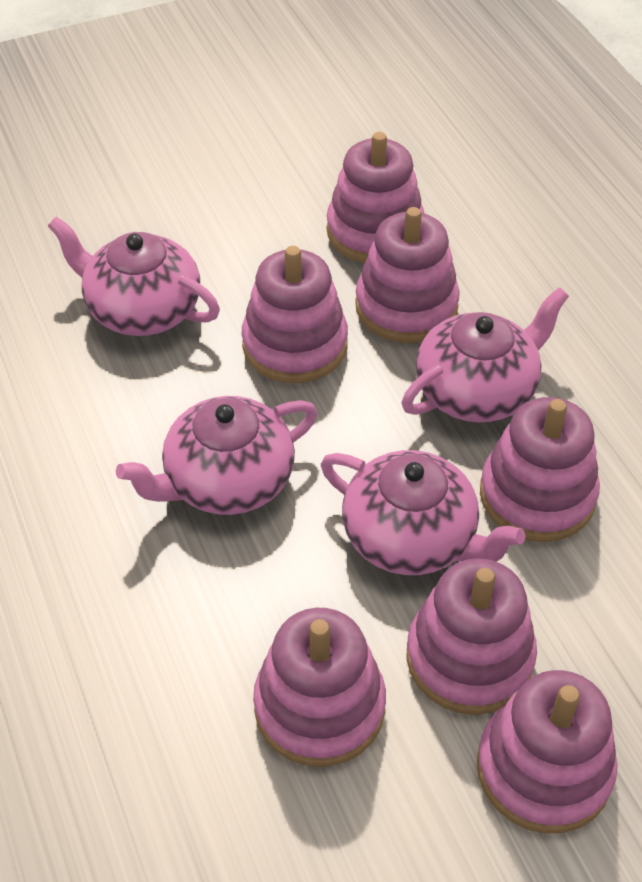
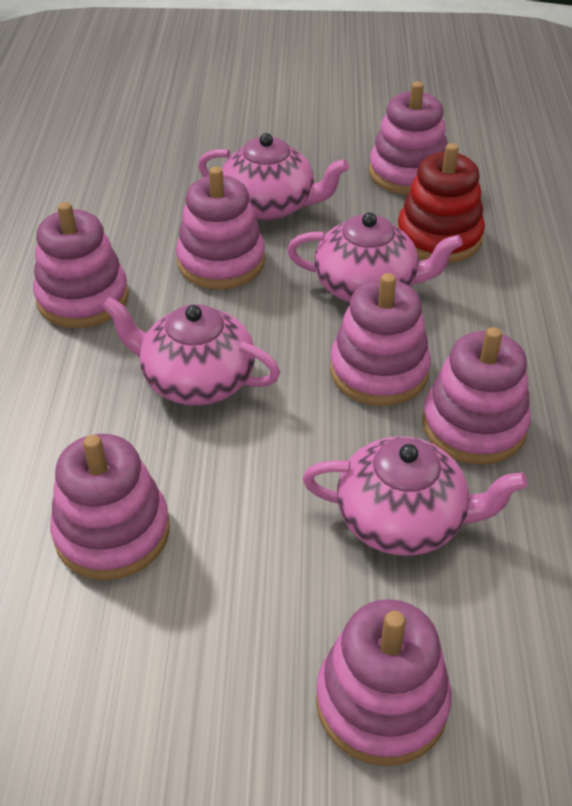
red stacking toy: none = 0 -> [398,143,485,263] = 1

